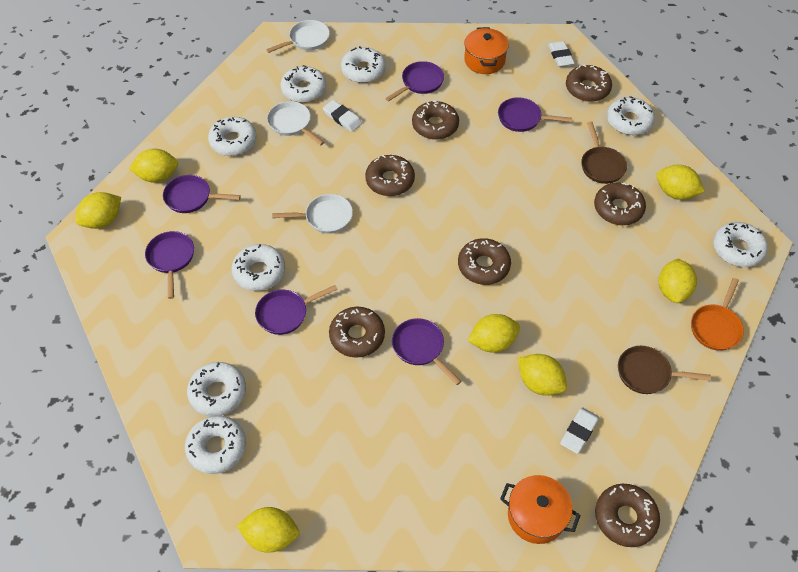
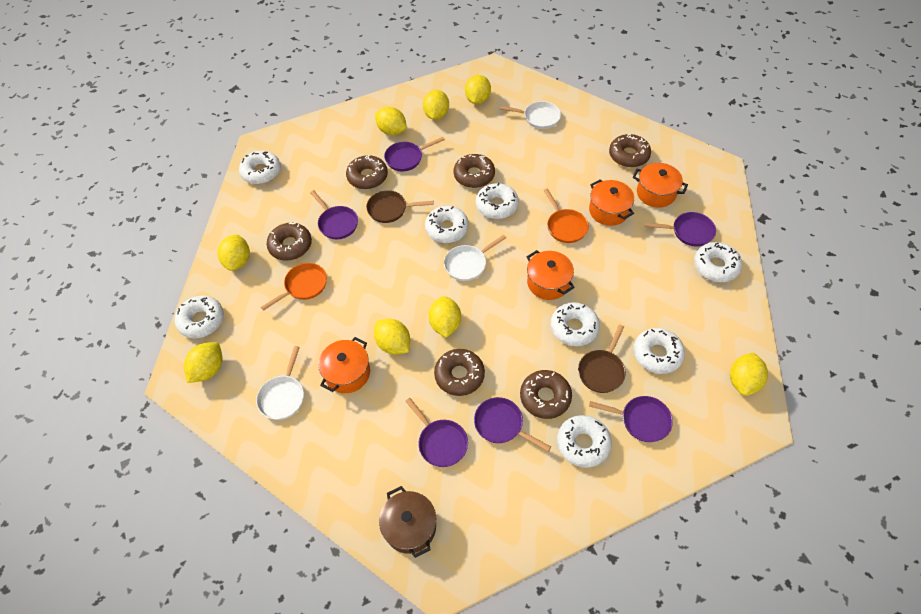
brown donut: [329,307,385,358] [365,155,415,196] [412,101,459,140] [458,238,511,285] [566,65,612,102] [594,182,646,225] [595,484,660,547] = 7 -> [267,223,312,261] [346,155,388,189] [434,349,485,396] [454,154,495,188] [520,370,572,419] [609,134,651,167] = 6
brown pot: none = 0 -> [379,486,436,558] = 1
orange pan: [691,278,744,351] = 1 -> [261,263,327,311] [544,189,589,243] = 2
orange pot: [464,27,509,74] [500,475,581,544] = 2 -> [318,337,370,393] [527,250,575,300] [589,179,634,226] [633,163,688,208] = 4
white eraser: [323,100,362,132] [548,41,575,67] [560,407,599,454] = 3 -> none = 0
yellow lemon: [75,192,121,229] [129,148,178,183] [237,507,299,553] [468,314,520,353] [518,354,567,396] [657,165,705,200] [658,259,697,303] = 7 -> [184,342,222,383] [217,234,250,271] [374,319,410,355] [375,107,407,135] [423,90,449,120] [428,296,461,338] [465,75,491,104] [730,353,768,396] = 8

